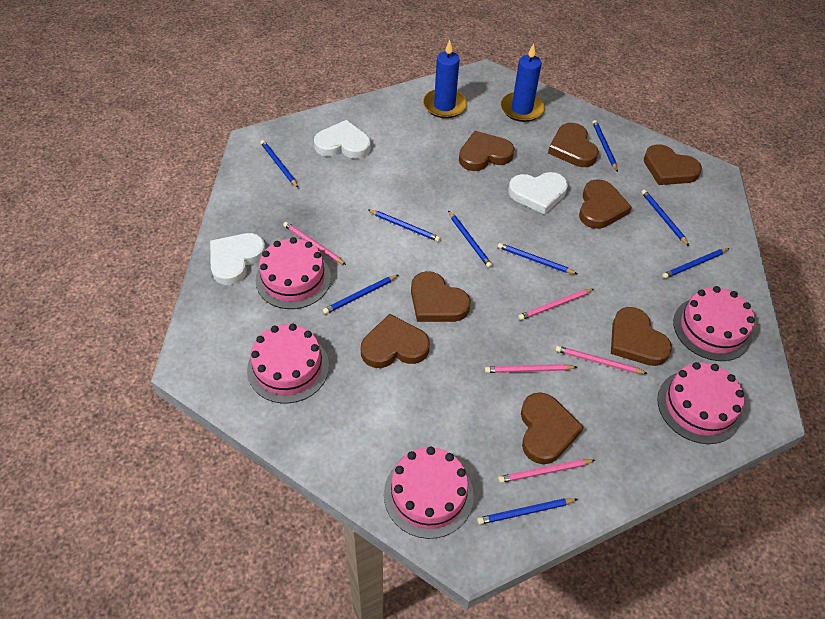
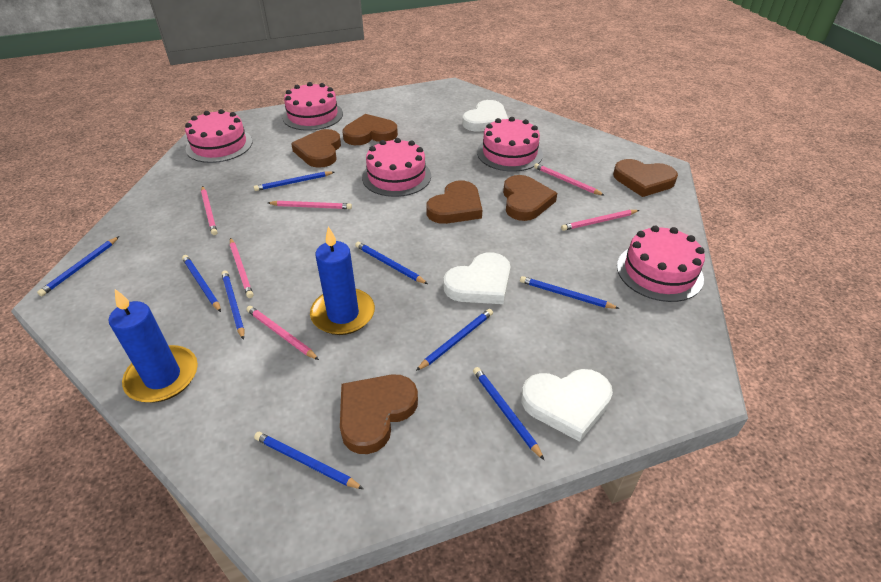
brown heart: [361,314,430,368] [411,271,471,322] [459,131,515,171] [521,392,584,464] [548,123,599,167] [579,179,632,229] [611,307,672,366] [644,144,702,185] = 8 -> [291,129,341,168] [340,375,418,454] [342,114,398,145] [426,180,482,224] [503,175,557,221] [613,159,678,197] = 6
pink pencil: [283,222,346,265] [485,364,577,373] [498,459,595,483] [518,289,594,320] [555,346,648,374] = 5 -> [201,186,217,235] [230,238,253,298] [246,306,319,360] [268,201,352,209] [534,163,605,196] [561,210,640,231] = 6

